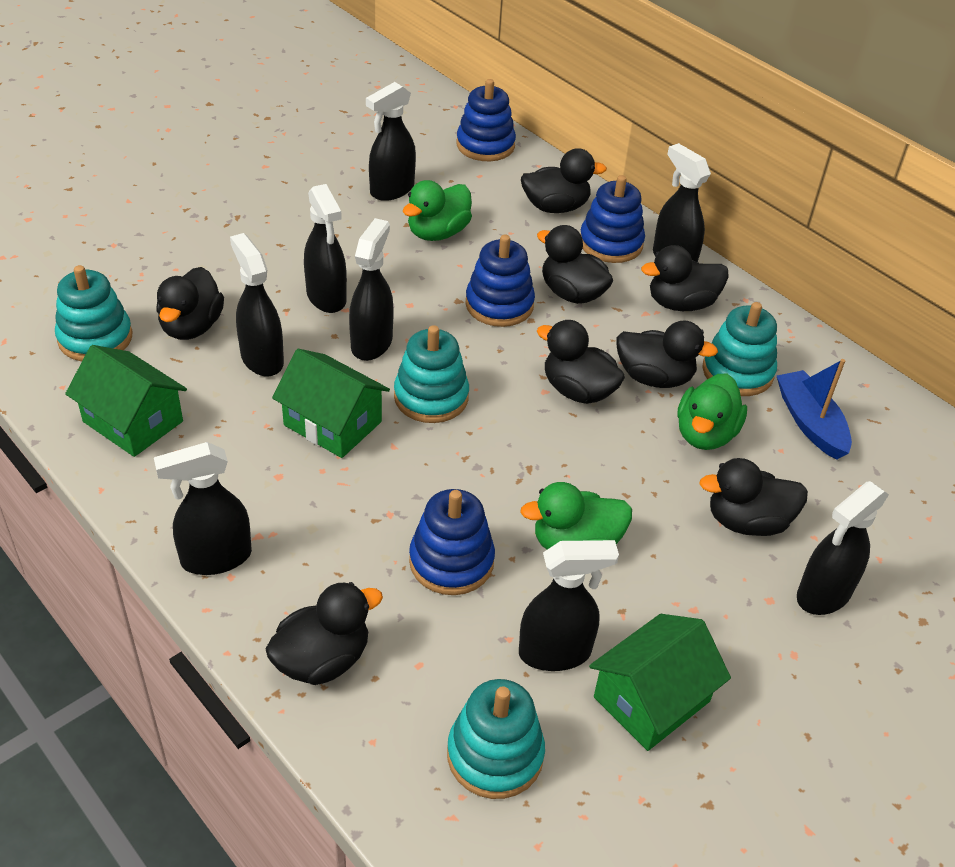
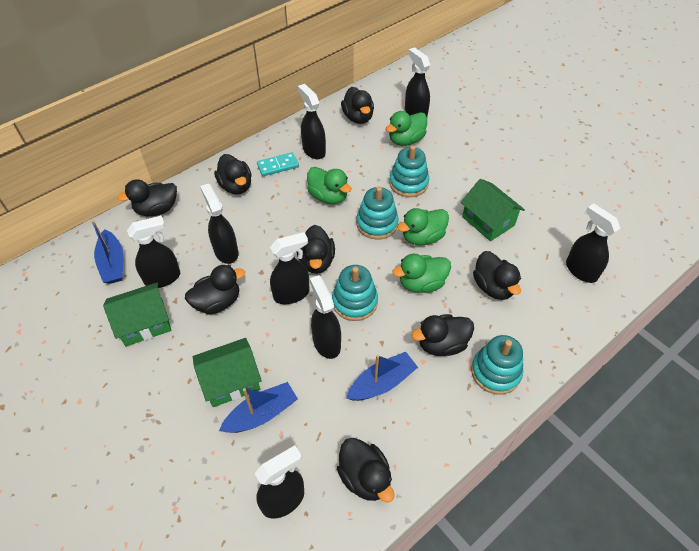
blue boat: [777,359,852,460] = 1 -> [91,220,123,284] [219,382,298,433] [346,352,418,401] = 3
blue stacking toy: [409,489,495,595] [457,79,516,161] [465,235,535,327] [580,175,645,263] = 4 -> none = 0
green duck: [403,180,472,241] [520,482,632,549] [677,373,747,450] = 3 -> [307,167,352,204] [386,111,427,146] [393,254,451,293] [397,208,449,246] = 4
turquoise domino: none = 0 -> [257,152,299,176] = 1

